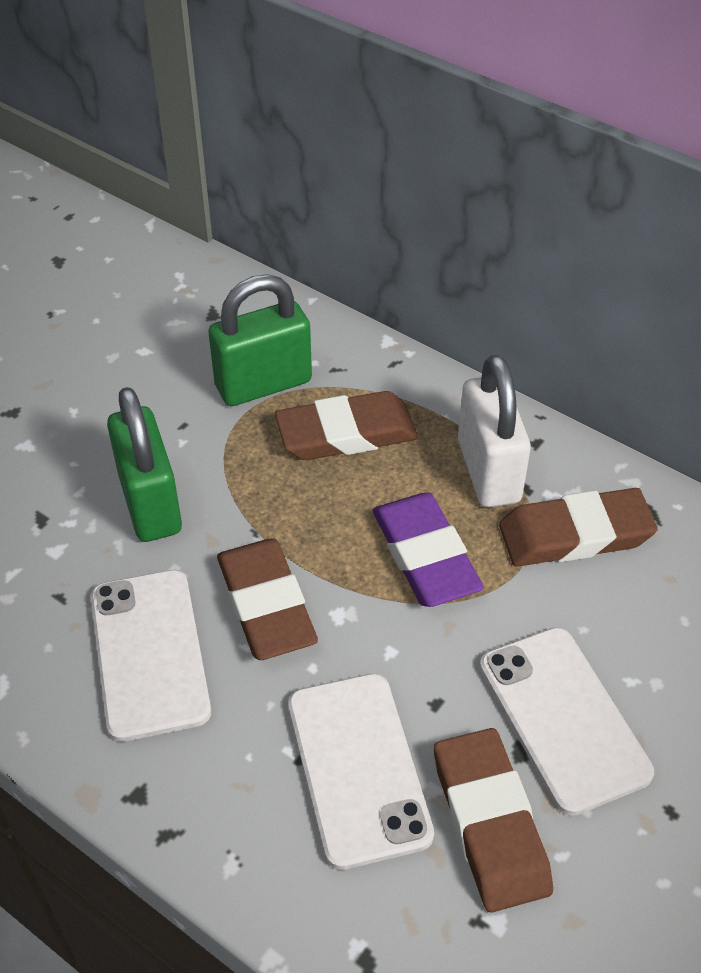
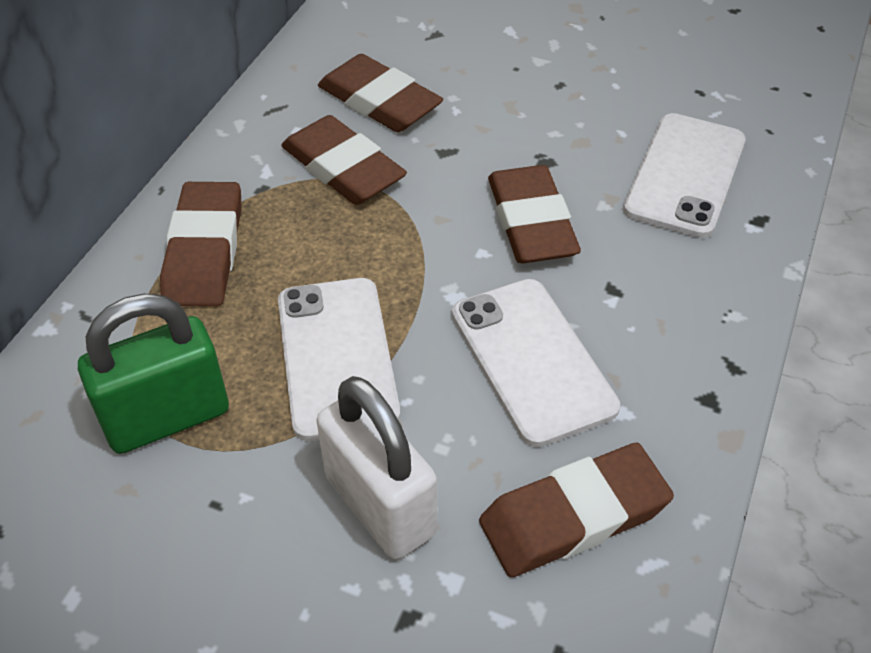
brown eraser: [217,539,318,660] [275,391,418,460] [434,728,553,912] [499,488,658,567] = 4 -> [160,182,242,307] [281,115,407,205] [318,54,443,132] [479,443,674,577] [488,165,581,263] = 5
green padlock: [107,387,182,542] [208,274,312,406] = 2 -> [78,294,229,454] = 1
purple eraser: [372,492,484,607] = 1 -> none = 0

